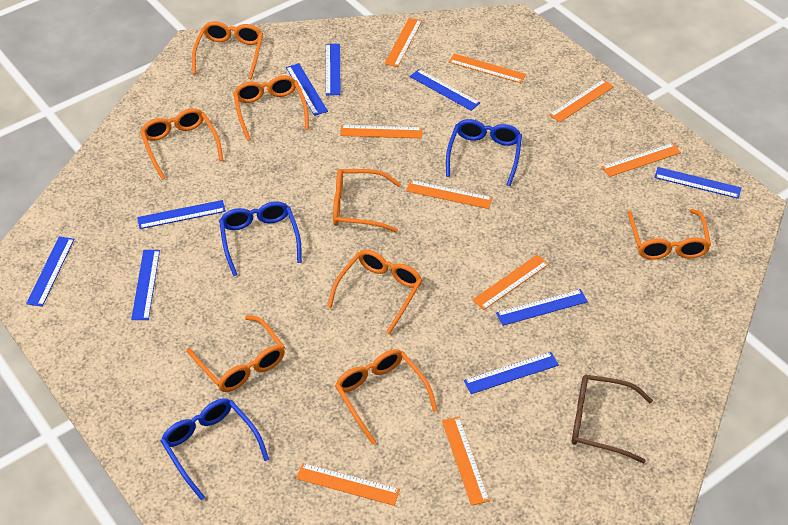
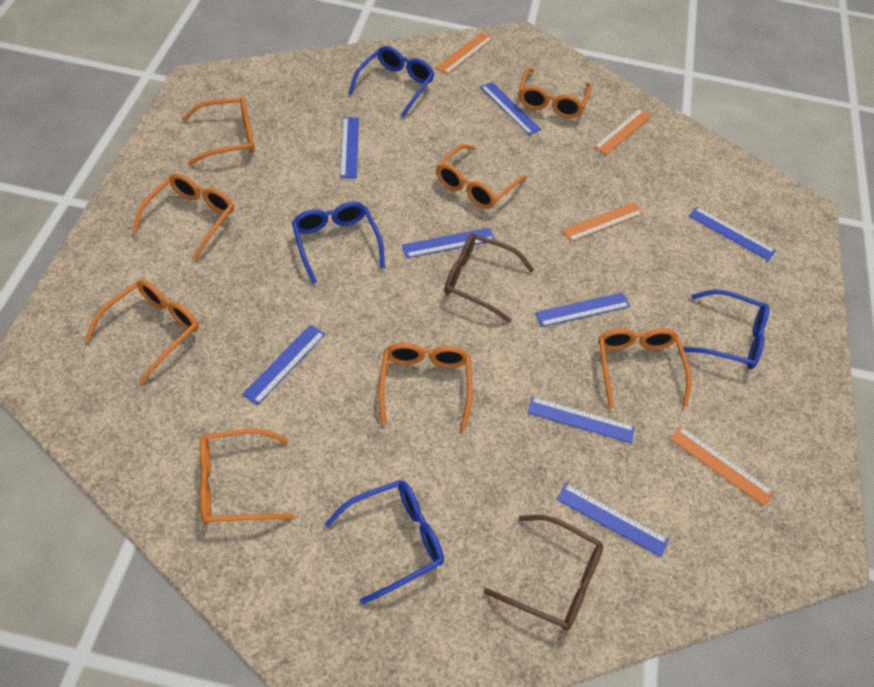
blue glasses: [161,398,269,500] [219,201,302,276] [446,119,522,186] = 3 -> [292,202,385,284] [325,480,444,605] [348,46,435,118] [683,290,769,369] = 4
blue ruler: [26,236,75,307] [131,250,160,320] [137,200,226,229] [286,63,328,116] [326,44,341,95] [410,69,480,111] [464,352,559,394] [496,289,588,326] [654,167,741,199] = 9 -> [242,325,325,405] [340,117,359,178] [402,228,495,258] [481,82,541,135] [528,396,635,443] [535,292,630,327] [557,483,669,557] [689,207,776,261] = 8
brown glasses: [572,375,653,463] = 1 -> [444,234,534,323] [484,515,603,631] = 2
orange ruler: [296,463,400,506] [340,125,422,138] [384,18,422,67] [406,180,493,209] [442,417,490,506] [449,54,526,83] [472,255,549,310] [549,79,614,123] [602,143,681,177] = 9 -> [436,32,493,74] [562,202,644,242] [594,109,652,155] [670,426,774,506] = 4

